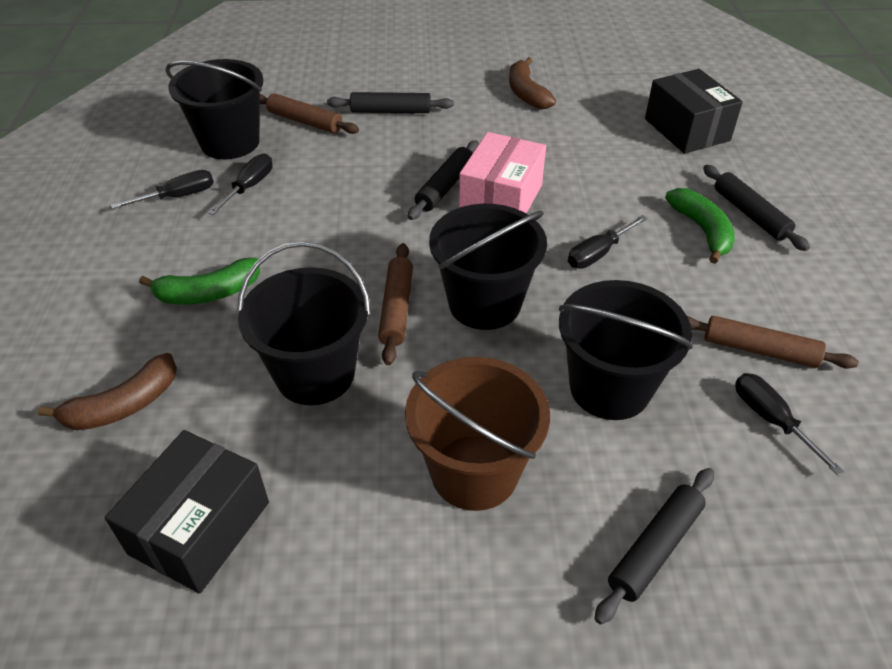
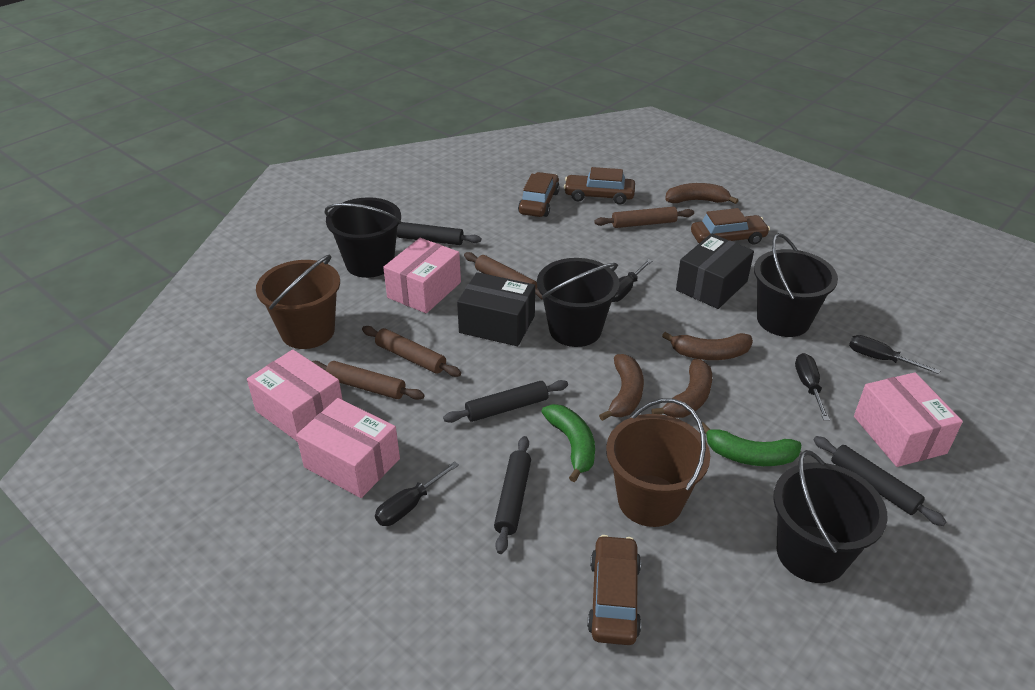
brown banana: [38,353,177,430] [509,57,556,109] = 2 -> [599,354,644,421] [652,359,712,418] [662,332,753,360] [666,183,739,204] = 4
brown bucket: [405,357,550,511] = 1 -> [256,254,340,349] [606,398,710,527] = 2
brown car: none = 0 -> [518,172,560,217] [564,167,635,205] [587,535,641,645] [691,208,770,244] = 4
brown rolling pin: [260,93,359,134] [378,243,413,365] [687,316,859,369] = 3 -> [312,361,425,400] [362,326,461,377] [464,252,543,300] [594,207,694,228] = 4
pink box: [459,132,546,214] = 1 -> [247,350,343,442] [296,398,400,498] [383,238,461,313] [854,372,963,467] = 4

